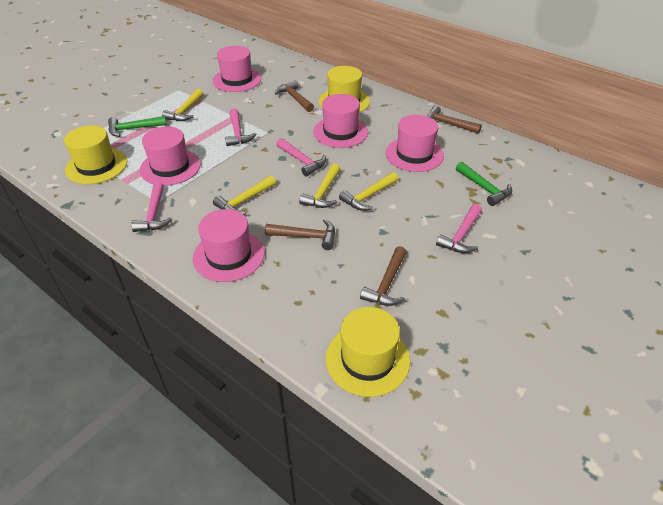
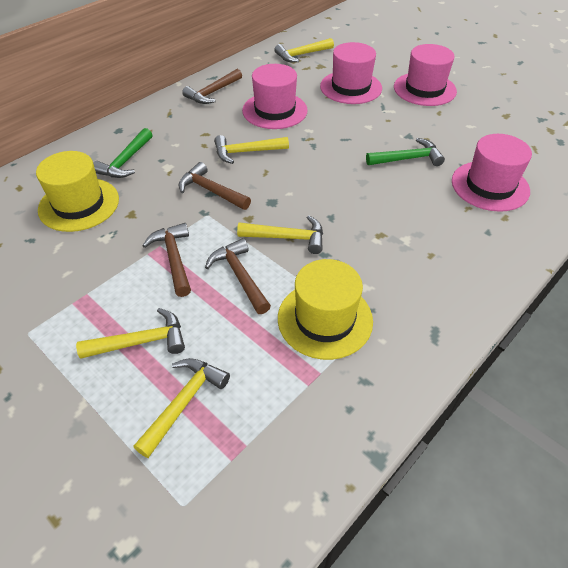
pink hammer: [131,182,172,232] [225,108,257,146] [276,138,326,177] [436,204,482,253] = 4 -> none = 0
pink hat: [140,127,201,186] [193,209,265,282] [213,46,261,92] [313,94,368,148] [386,115,444,172] = 5 -> [242,64,308,129] [320,42,382,104] [394,44,457,106] [452,134,532,212] = 4
yellow hammer: [162,89,203,121] [213,175,276,215] [299,164,340,208] [339,172,398,211] = 4 -> [76,308,185,359] [133,358,230,458] [214,135,289,164] [237,216,323,254] [274,38,334,62] = 5
yellow hat: [64,125,127,184] [319,66,370,113] [326,307,410,397] = 3 -> [36,151,119,232] [278,259,373,360] = 2

